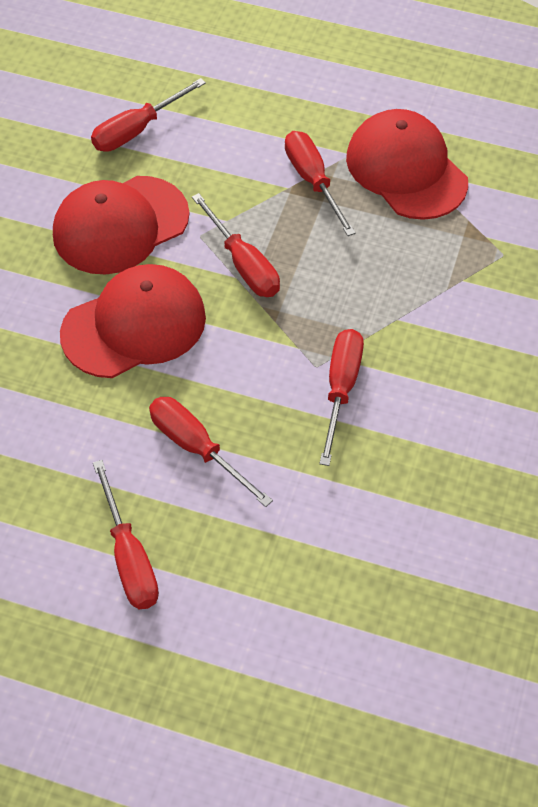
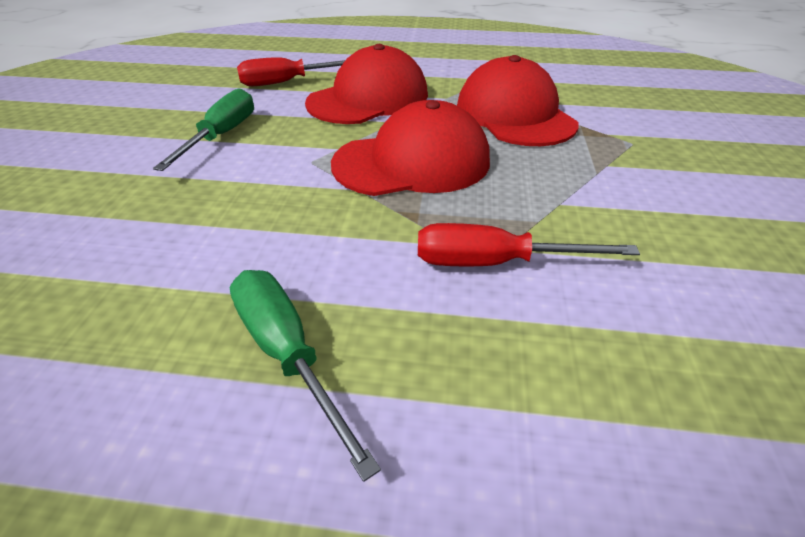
green screwdriver: none = 0 -> [153,88,254,171] [230,270,381,482] = 2
red screwdriver: [91,78,206,152] [93,460,159,609] [149,397,273,507] [192,193,280,297] [285,131,356,236] [319,329,364,466] = 6 -> [237,57,345,86] [418,223,640,266] = 2

